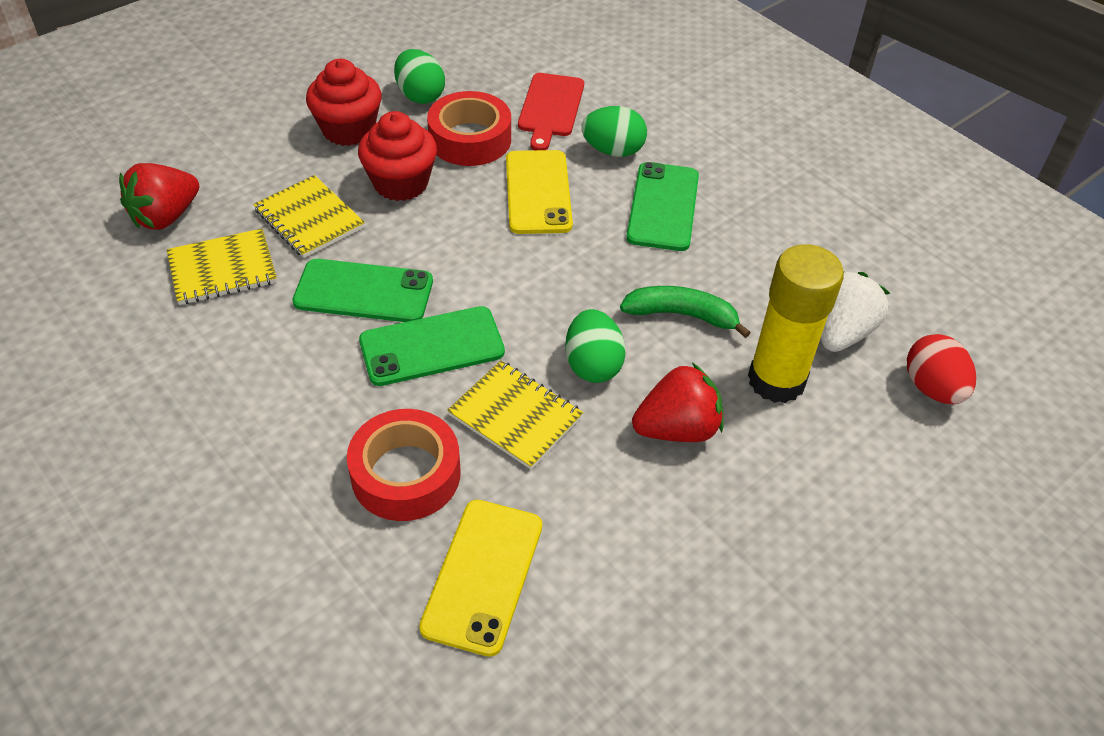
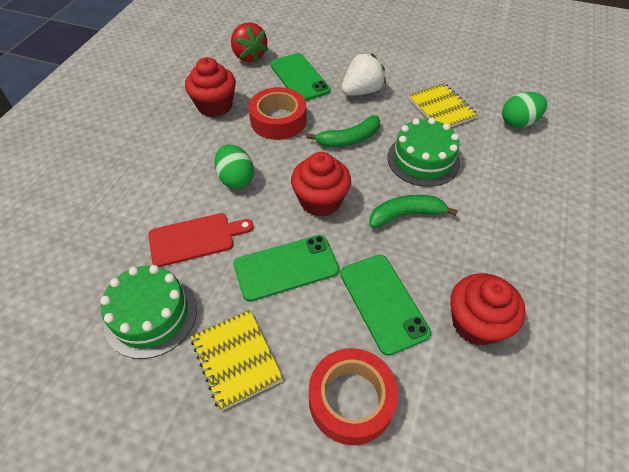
green banana: [620,286,751,338] = 1 -> [306,115,380,147] [369,195,458,228] = 2
green cake: none = 0 -> [100,265,197,359] [387,118,460,187] = 2
green egg: [394,49,445,104] [565,309,626,383] [581,106,647,157] = 3 -> [214,144,254,189] [502,92,547,128] = 2
red cupcake: [306,59,382,146] [358,111,437,201] = 2 -> [185,57,236,117] [291,152,351,217] [450,273,526,346] = 3
red egg: [907,334,976,404] = 1 -> none = 0
red strawberry: [119,163,199,230] [632,363,724,442] = 2 -> [231,22,268,62] = 1
yellow glue stick: [748,244,844,403] = 1 -> none = 0
yellow notebook: [167,228,277,305] [253,175,365,258] [447,361,583,469] = 3 -> [191,310,283,411] [408,83,478,128] = 2
yellow phone: [419,500,542,657] [506,150,573,234] = 2 -> none = 0

